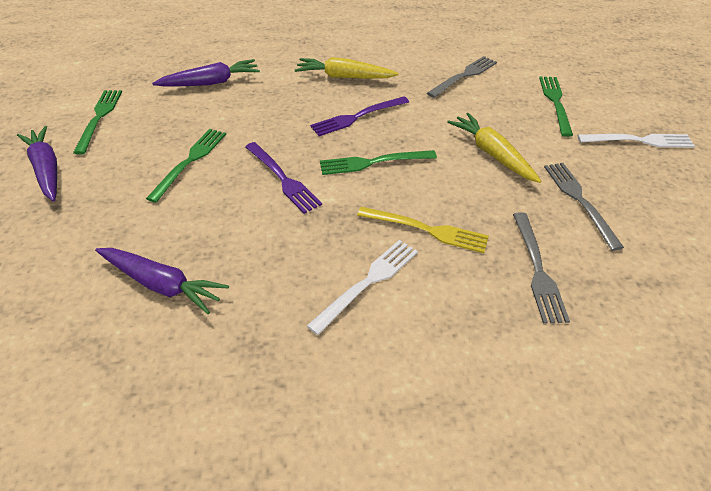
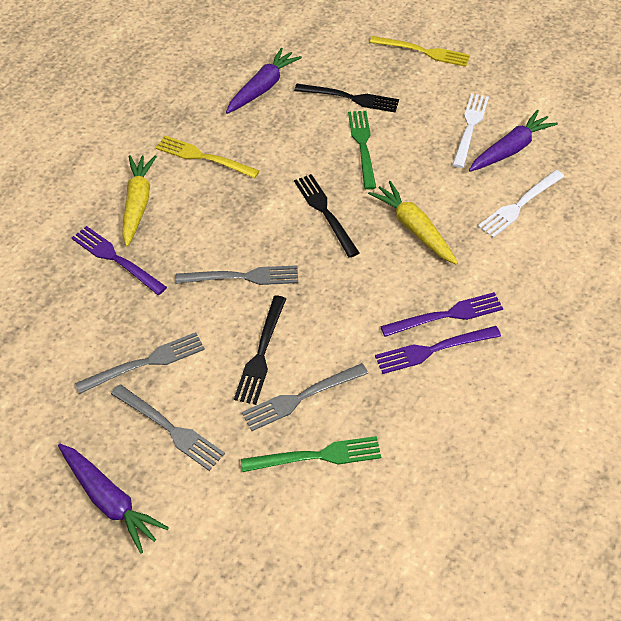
black fork: none = 0 -> [234,296,286,405] [294,84,399,112] [294,174,359,258] = 3
green fork: [73,90,122,154] [146,129,226,203] [320,150,437,175] [539,76,573,137] = 4 -> [241,436,381,472] [348,111,376,189] = 2
grey fork: [427,56,497,98] [513,212,570,324] [544,163,624,251] = 3 -> [75,332,205,394] [111,384,225,471] [175,266,298,285] [242,363,368,431] = 4
purple fork: [245,142,322,214] [310,97,409,136] = 2 -> [72,226,167,295] [375,326,501,374] [380,292,503,337] = 3
yellow fork: [357,207,489,253] = 1 -> [155,136,260,178] [370,36,470,67] = 2

